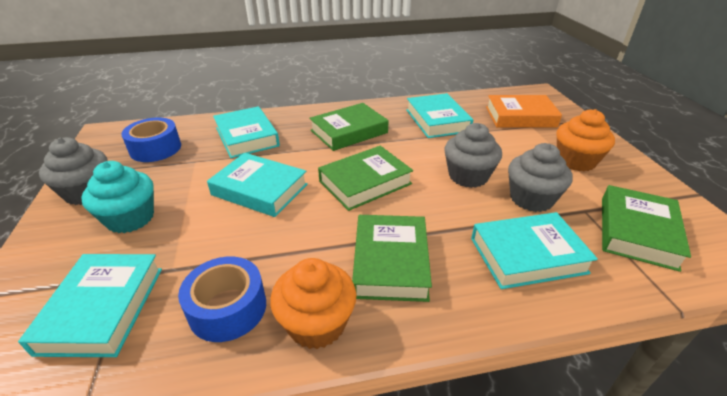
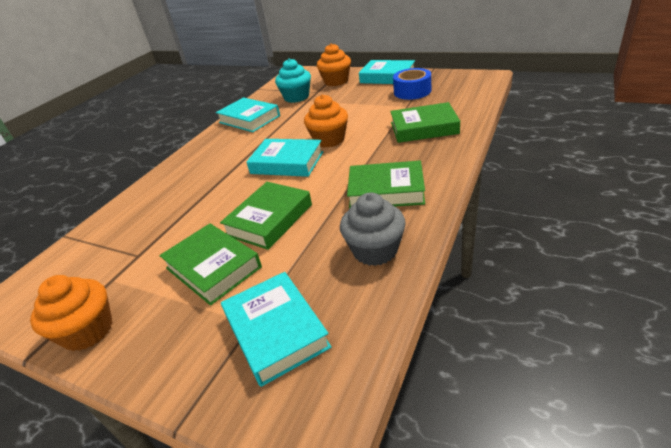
blue tape: [121,117,181,162] [178,257,266,342] = 2 -> [393,68,431,100] = 1
grey cupcake: [39,137,108,205] [445,123,502,188] [508,143,573,212] = 3 -> [340,193,406,266] = 1
orange book: [486,95,562,127] = 1 -> none = 0
orange cupcake: [270,258,357,349] [557,109,615,171] = 2 -> [30,275,112,351] [304,94,348,148] [317,43,351,86] = 3
turquoise book: [18,254,162,357] [207,153,308,217] [213,106,280,158] [406,93,473,138] [471,212,598,289] = 5 -> [216,97,280,132] [221,272,332,387] [246,139,323,177] [359,60,415,84] = 4

